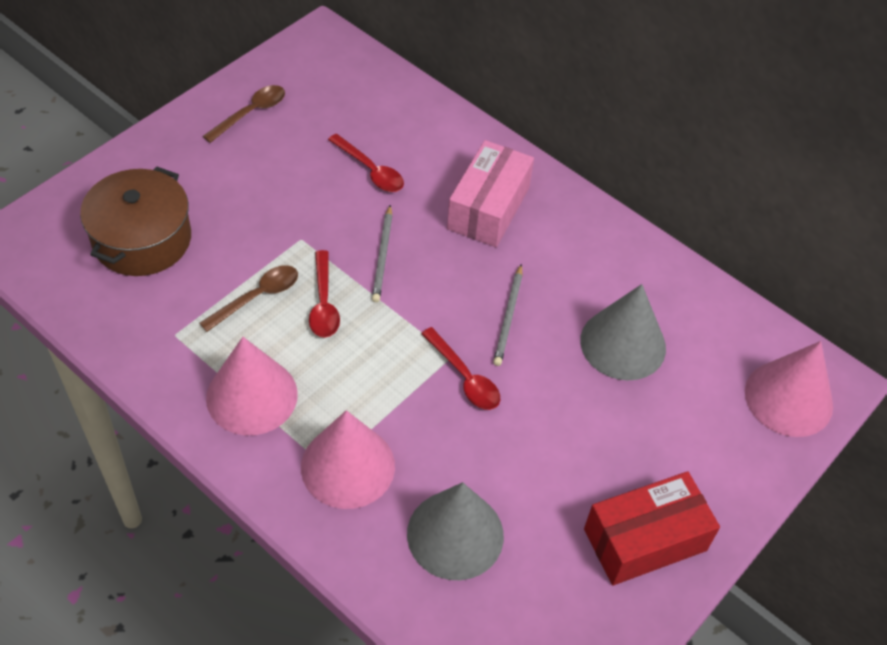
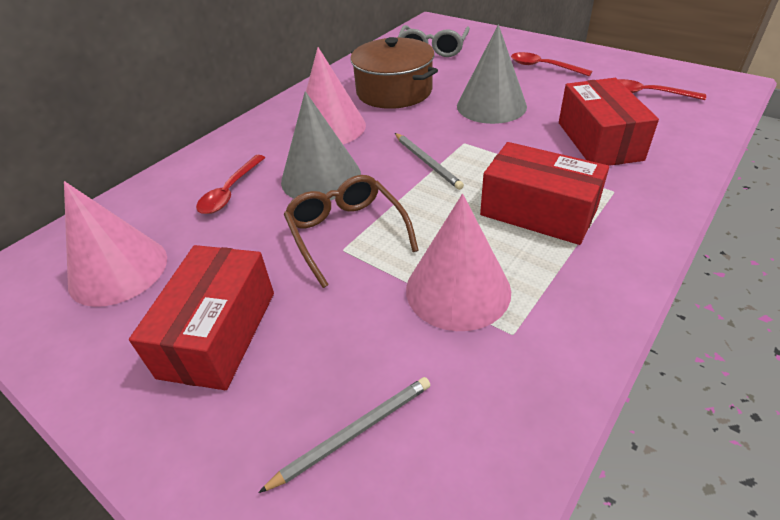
brown glasses: none = 0 -> [284,175,419,288] = 1
brown spoon: [199,265,298,332] [203,85,285,143] = 2 -> none = 0
grey glasses: none = 0 -> [398,25,470,57] = 1
pink box: [447,140,534,247] = 1 -> none = 0
red box: [584,471,720,586] = 1 -> [129,245,274,390] [480,142,609,245] [559,78,659,166] = 3

